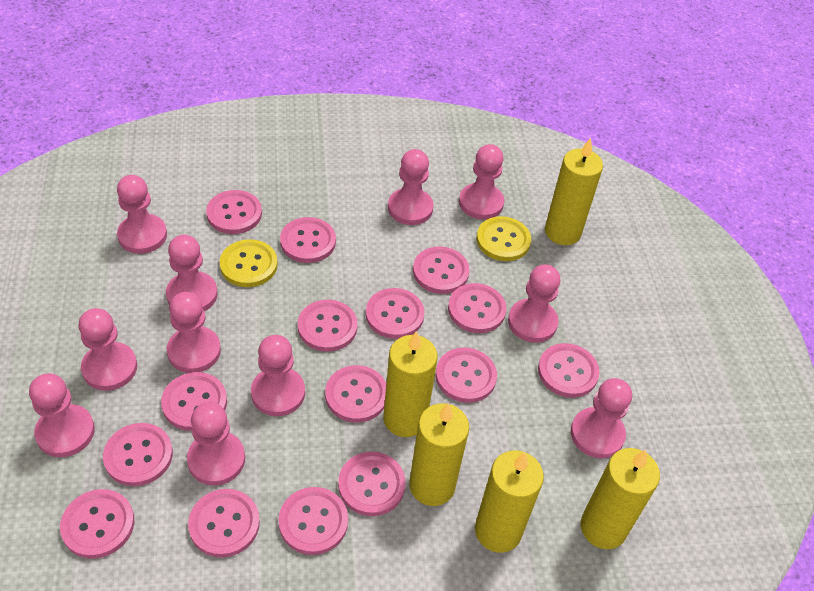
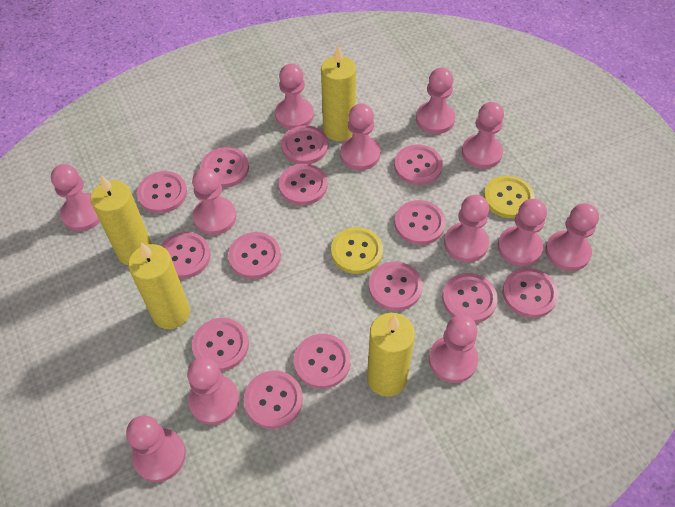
pink button: [60,489,134,559] [103,423,173,486] [161,372,227,431] [188,489,260,558] [206,190,262,234] [278,487,348,555] [280,217,336,263] [298,300,358,352] [325,365,386,422] [338,452,406,516] [366,288,425,339] [413,247,470,294] [435,348,497,403] [448,283,506,333] [538,343,600,398] = 15 -> [137,171,187,213] [161,232,211,279] [192,318,249,371] [200,147,249,188] [228,232,281,279] [244,371,303,429] [279,163,328,205] [281,125,328,164] [294,334,351,389] [369,261,422,311] [394,145,443,185] [395,200,446,245] [442,273,498,323] [503,268,558,318] = 14
pink pawn: [29,373,95,457] [78,308,137,391] [117,175,167,254] [166,235,218,311] [167,292,221,373] [187,402,245,485] [251,335,305,416] [388,149,433,225] [459,144,504,220] [508,264,560,343] [571,378,632,458] = 11 -> [51,164,100,231] [126,415,186,482] [187,357,239,425] [192,168,236,235] [275,64,314,129] [340,103,381,170] [416,68,455,134] [429,315,478,383] [444,195,489,262] [462,102,504,169] [498,199,547,266] [545,203,599,271] = 12
yellow candle: [383,331,438,437] [409,403,469,506] [475,450,544,553] [545,138,603,245] [581,448,660,549] = 5 -> [90,175,152,265] [128,242,190,329] [321,46,356,141] [367,313,415,397] = 4

